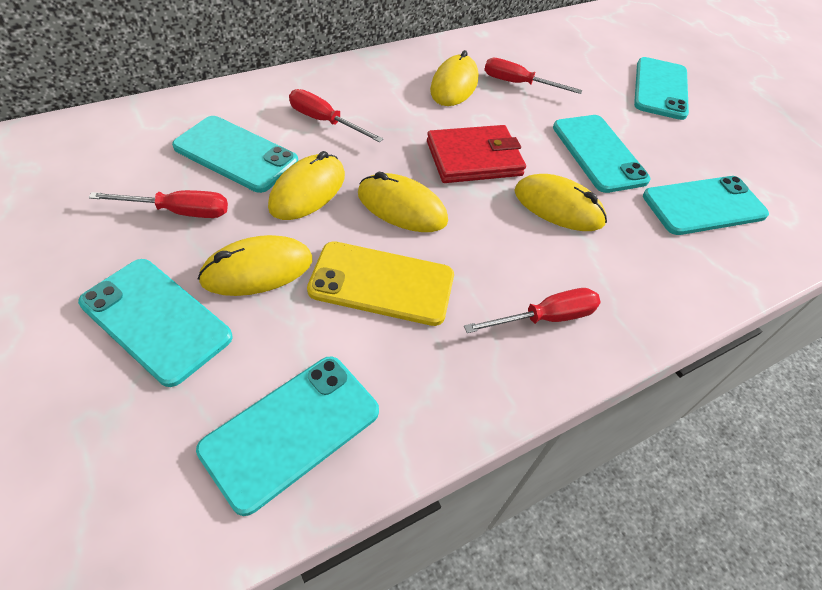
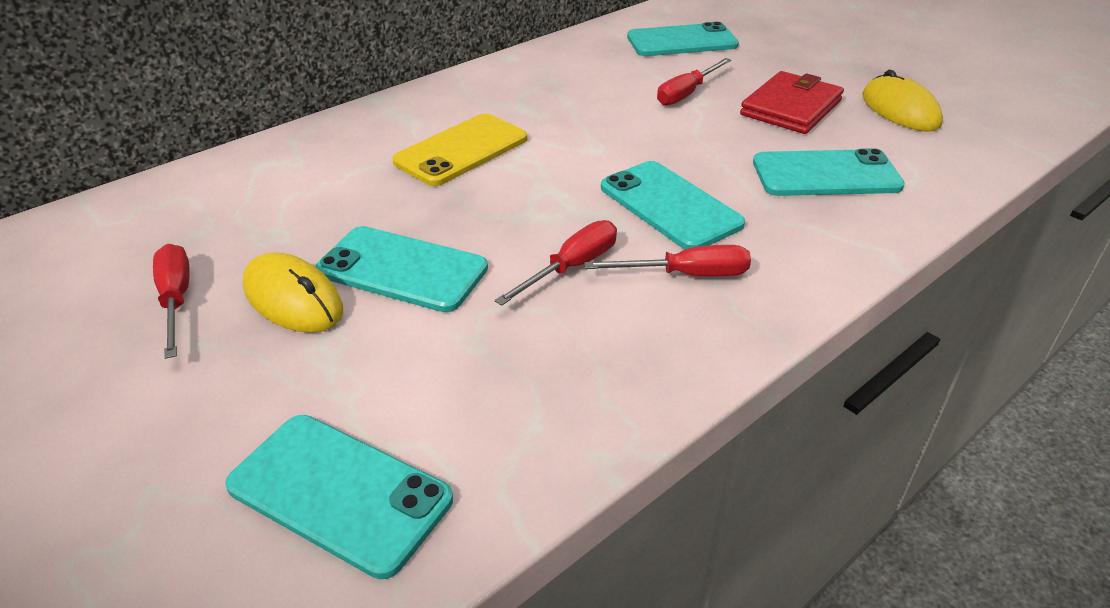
turquoise phone: [78,259,233,387] [172,116,298,193] [196,356,379,516] [553,115,651,193] [634,57,689,120] [643,176,769,235] = 6 -> [225,415,453,579] [315,226,488,312] [601,161,745,249] [627,22,739,56] [753,148,905,196] = 5
yellow mouse: [198,235,312,296] [268,151,345,220] [358,172,448,232] [430,50,479,106] [514,174,607,231] = 5 -> [243,252,343,333] [862,70,943,132] = 2

